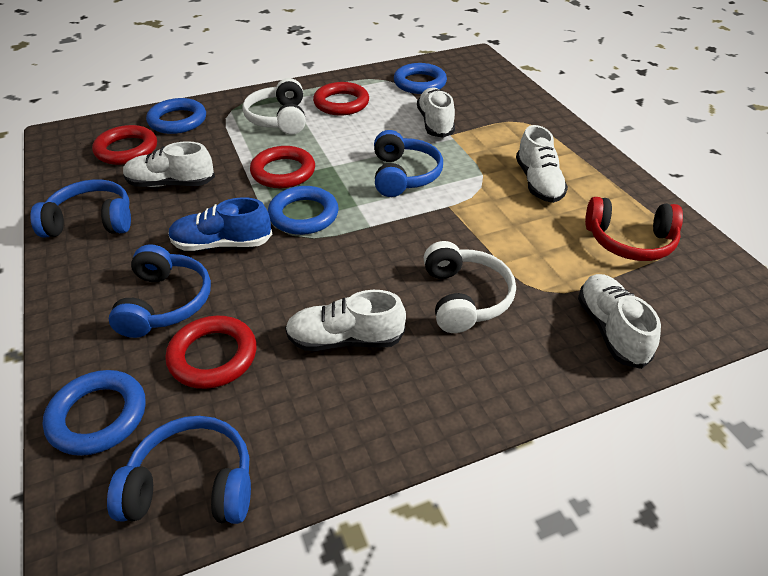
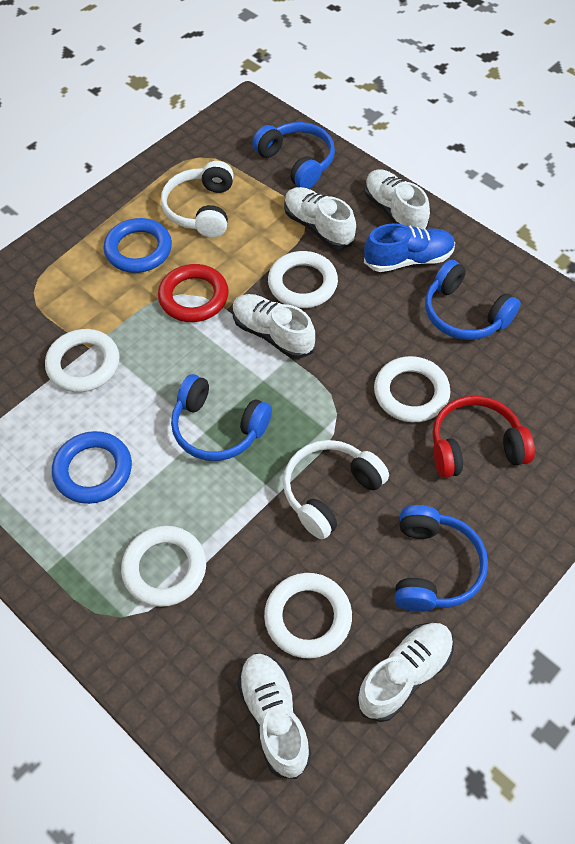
blue ring: [43,370,146,456] [146,98,206,134] [268,186,339,235] [394,63,447,94] = 4 -> [52,431,132,504] [103,218,172,273] = 2
red ring: [92,125,157,165] [165,316,257,389] [250,146,315,188] [313,82,369,116] = 4 -> [158,264,229,322] = 1
white ring: none = 0 -> [45,329,120,392] [121,526,206,607] [264,573,352,659] [268,251,338,308] [374,356,450,422] = 5

